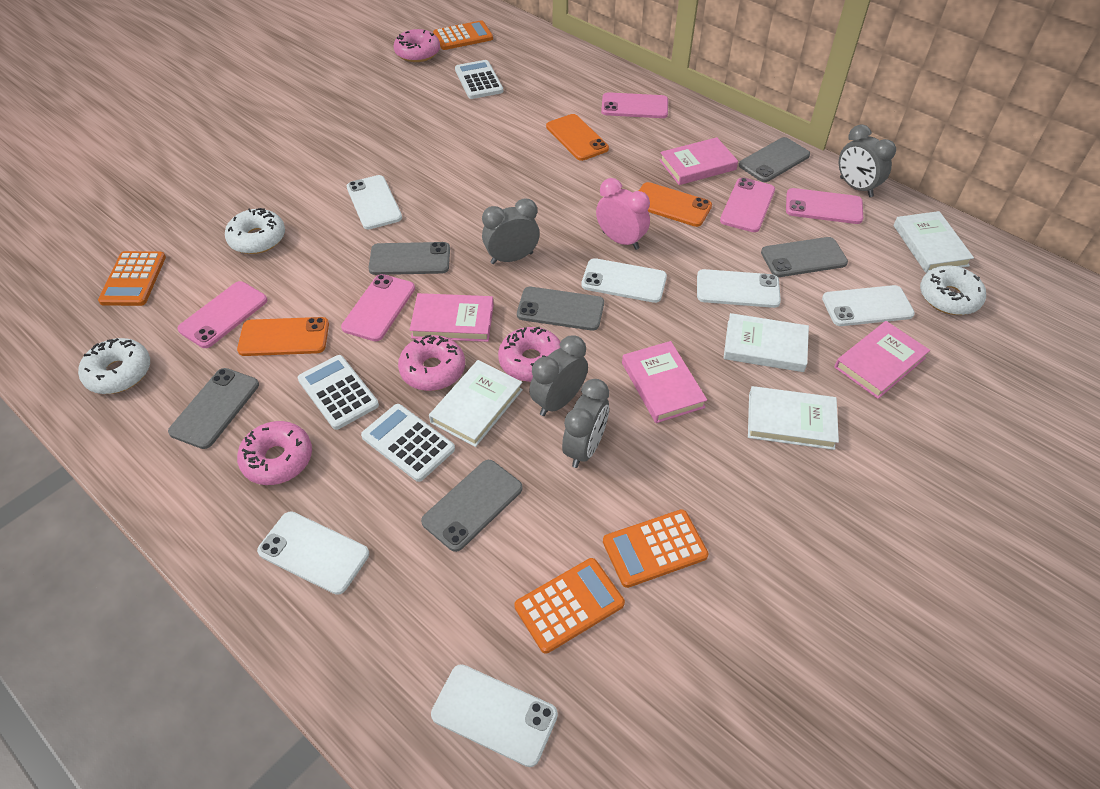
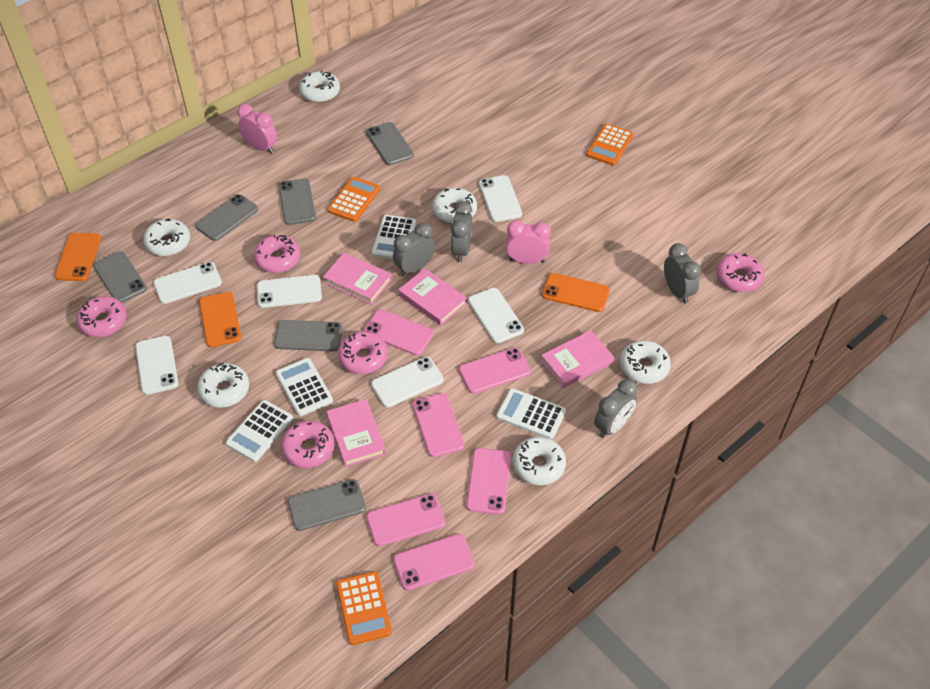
orange calculator: [98,251,166,306] [433,20,493,50] [514,558,625,653] [603,509,709,588] = 4 -> [328,177,380,222] [336,571,392,645] [586,124,634,166] = 3
pink clock: [596,178,650,250] = 1 -> [237,104,277,154] [506,220,551,264] = 2
pink donut: [237,421,312,485] [394,29,440,62] [398,335,465,391] [498,327,561,382] = 4 -> [76,296,127,337] [253,235,300,273] [281,420,335,468] [338,331,388,374] [716,253,764,292] = 5
pink phone: [177,281,267,348] [341,274,415,341] [601,92,668,118] [720,178,775,232] [786,188,863,224] = 5 -> [364,309,434,356] [366,494,445,546] [393,534,475,590] [412,393,464,457] [459,348,531,394] [466,448,511,515] = 6
white book: [429,360,523,447] [724,313,809,372] [748,386,839,450] [894,211,974,273] = 4 -> none = 0
white calculator: [298,355,379,430] [361,404,455,482] [455,60,503,99] = 3 -> [226,400,293,462] [276,358,333,416] [372,215,416,259] [496,388,566,439] = 4
white donut: [78,338,150,394] [225,208,285,254] [920,265,986,315] = 3 -> [143,218,190,256] [197,363,249,408] [299,70,340,103] [433,188,477,223] [513,437,566,485] [620,340,671,384] = 6

